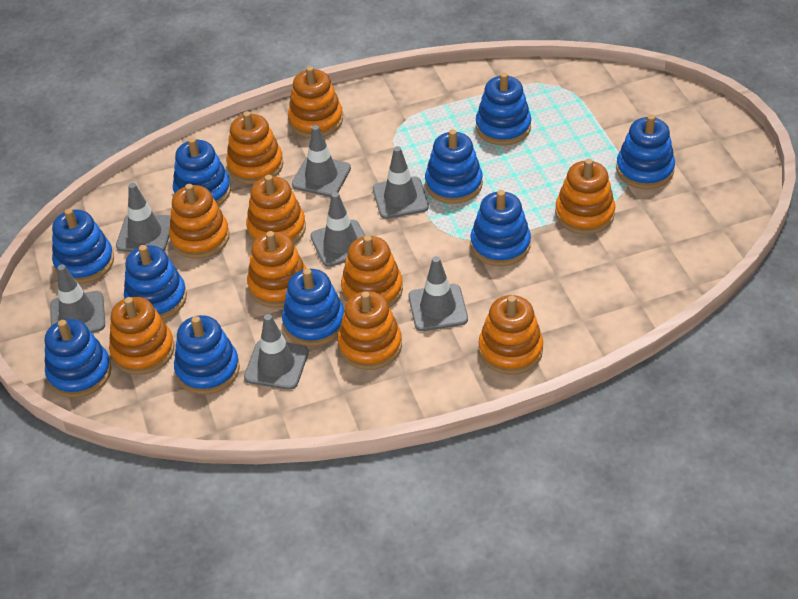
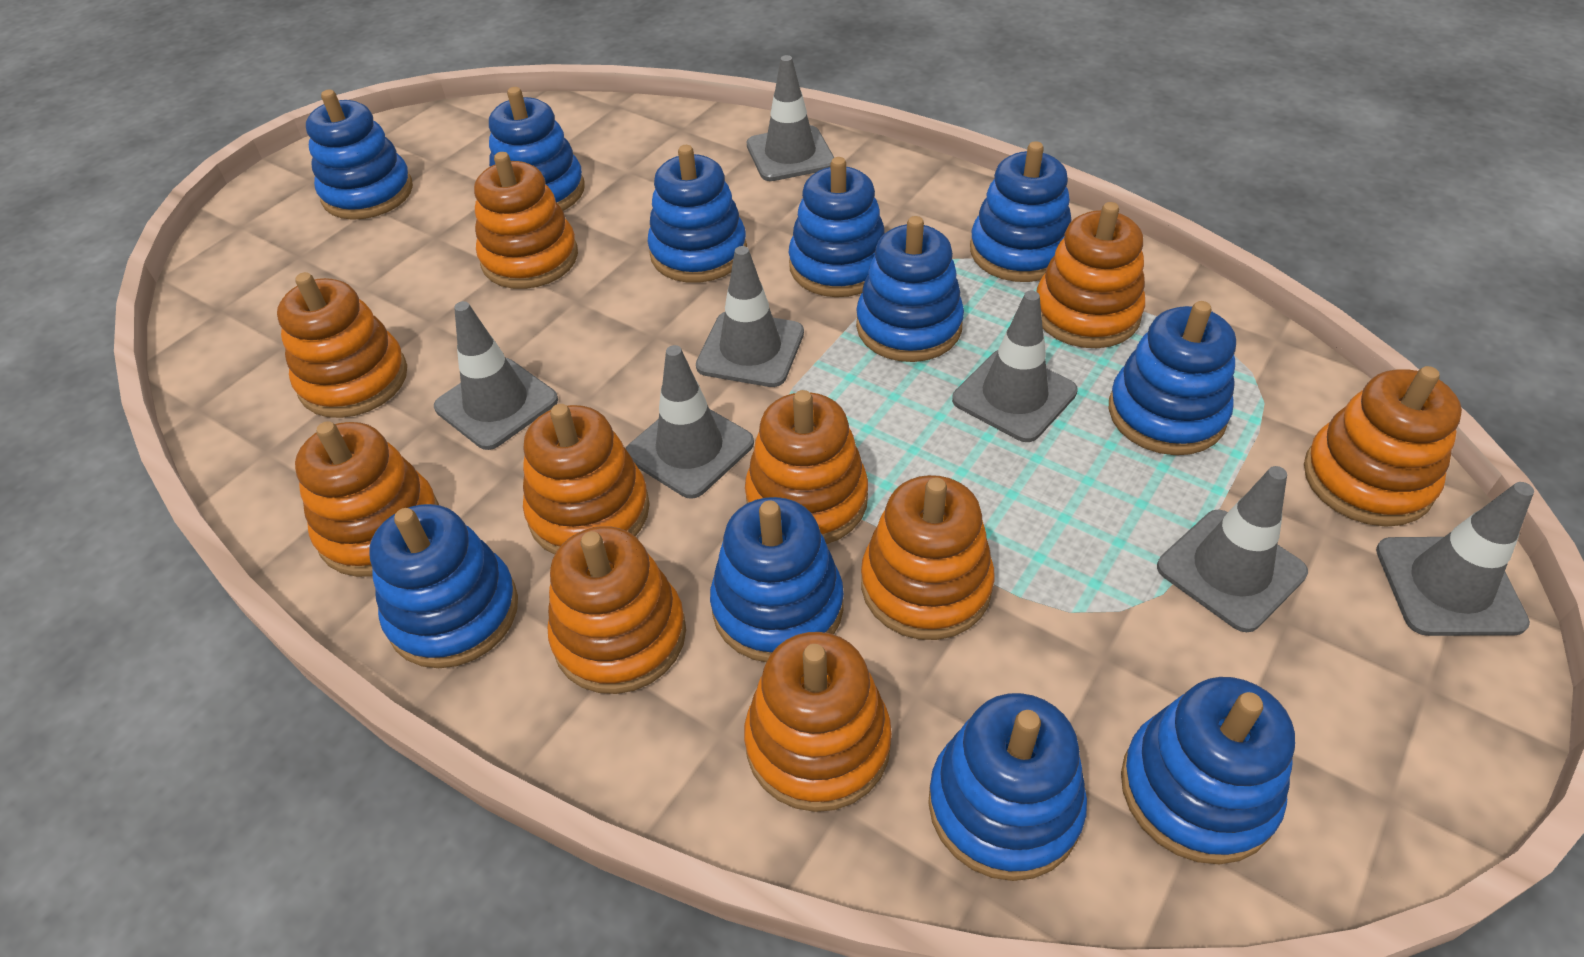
blue stacking toy: [45,319,112,398] [52,208,114,284] [124,245,187,319] [173,138,231,206] [174,315,240,395] [282,269,344,346] [425,129,483,204] [470,190,531,266] [476,73,531,145] [616,114,675,189] = 10 -> [306,89,413,220] [369,504,518,668] [489,87,585,211] [648,145,747,283] [710,497,844,662] [789,157,885,297] [856,216,964,362] [928,693,1087,881] [970,141,1072,282] [1109,301,1236,455] [1121,677,1295,864] = 11

